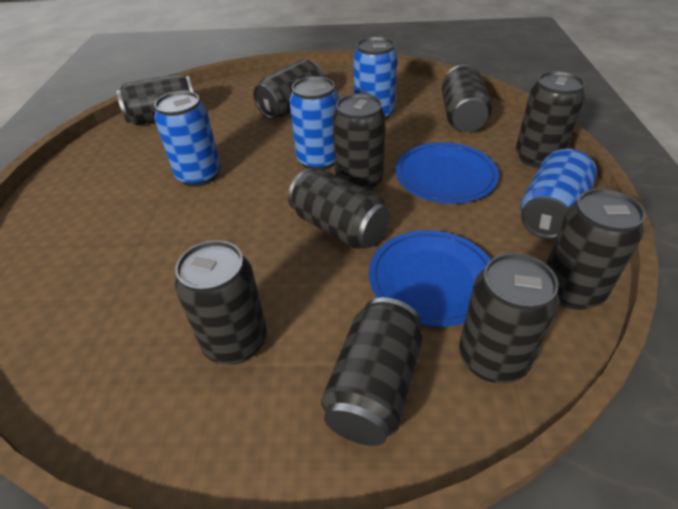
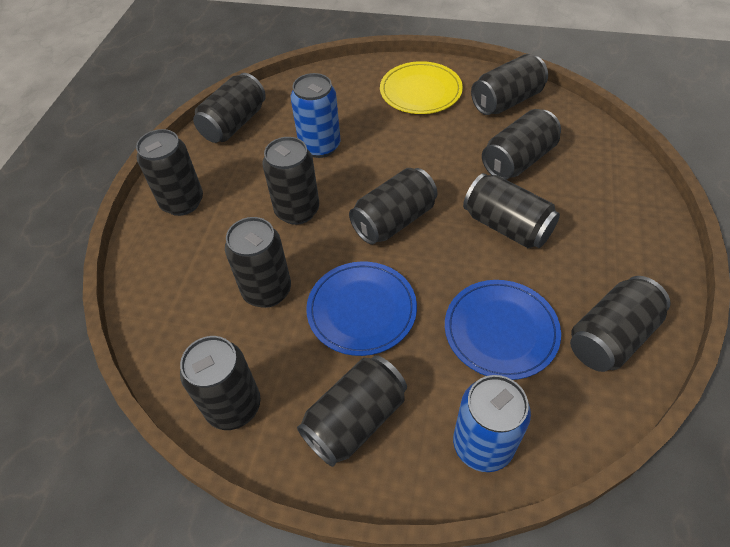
black can: [116,74,193,126] [175,240,267,365] [253,59,325,119] [288,168,390,249] [321,297,423,446] [332,93,386,191] [441,65,492,132] [459,253,559,383] [516,71,585,168] [546,188,645,310] = 10 -> [136,129,203,216] [180,336,261,430] [193,73,266,143] [225,217,291,308] [262,137,319,225] [297,355,407,467] [349,168,437,245] [463,173,560,248] [471,54,548,115] [482,109,561,180] [570,276,670,372] = 11
blue can: [154,91,221,187] [289,76,339,170] [353,37,397,120] [521,149,597,239] = 4 -> [291,73,341,158] [453,375,531,472] = 2
yellow plate: none = 0 -> [380,61,463,114] = 1

